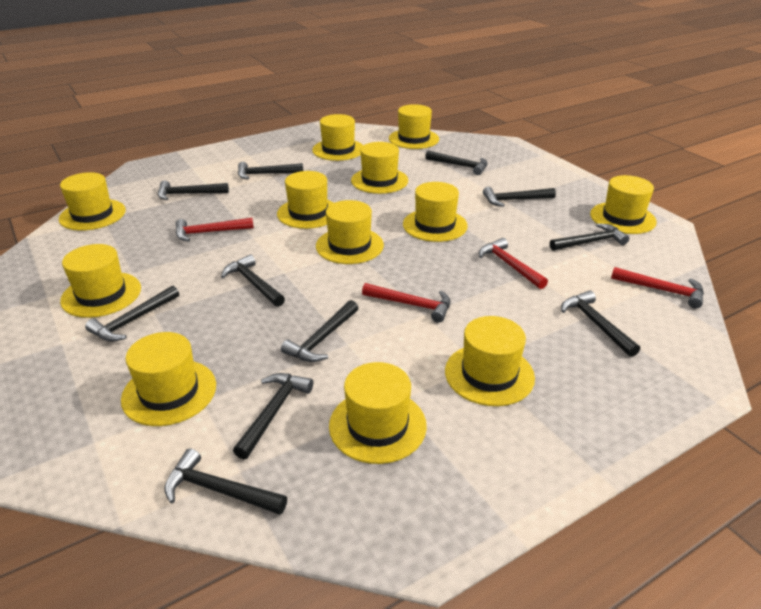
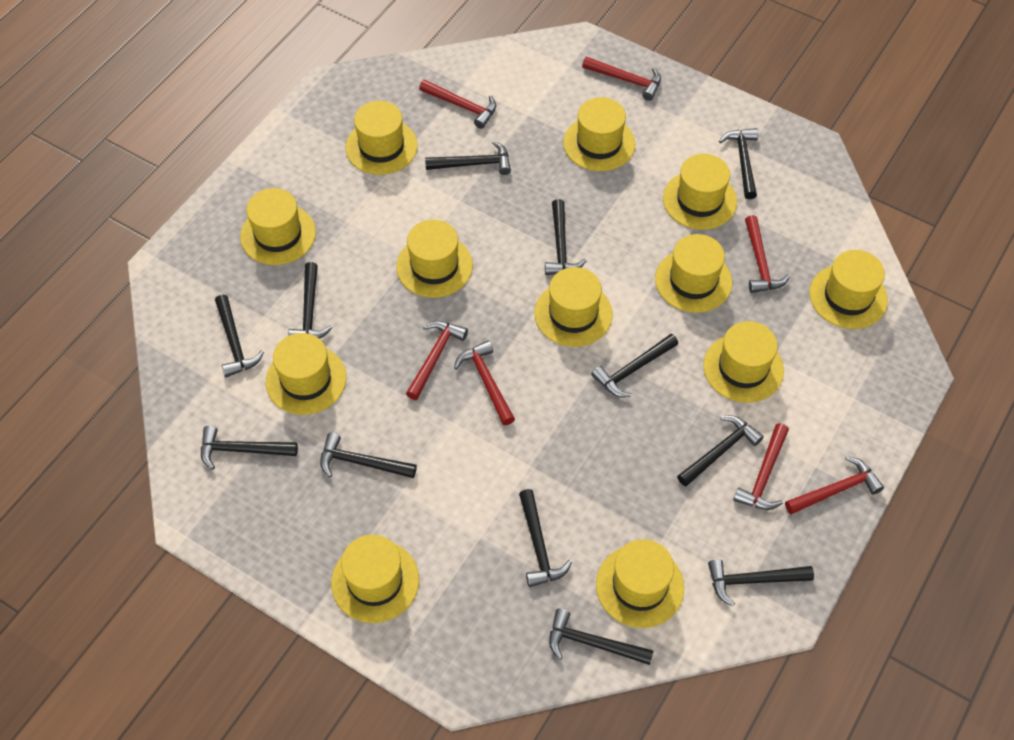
black hammer: [85,286,179,342] [158,180,229,200] [164,448,287,515] [221,254,285,307] [233,373,313,459] [238,162,303,180] [281,300,358,362] [425,150,488,175] [483,187,556,207] [550,223,629,251] [561,290,640,357] = 11 -> [201,426,298,470] [215,295,264,377] [288,262,333,339] [320,433,417,478] [425,141,511,175] [519,489,572,587] [545,199,586,275] [549,609,654,665] [591,334,678,397] [677,415,764,487] [708,559,814,607] [719,128,758,199] = 12
red hammer: [176,218,254,242] [362,283,450,323] [479,238,548,289] [611,267,704,309] = 4 -> [406,321,468,400] [419,80,496,129] [454,340,515,425] [582,57,661,101] [733,423,789,510] [745,215,790,293] [785,456,884,514] = 7

